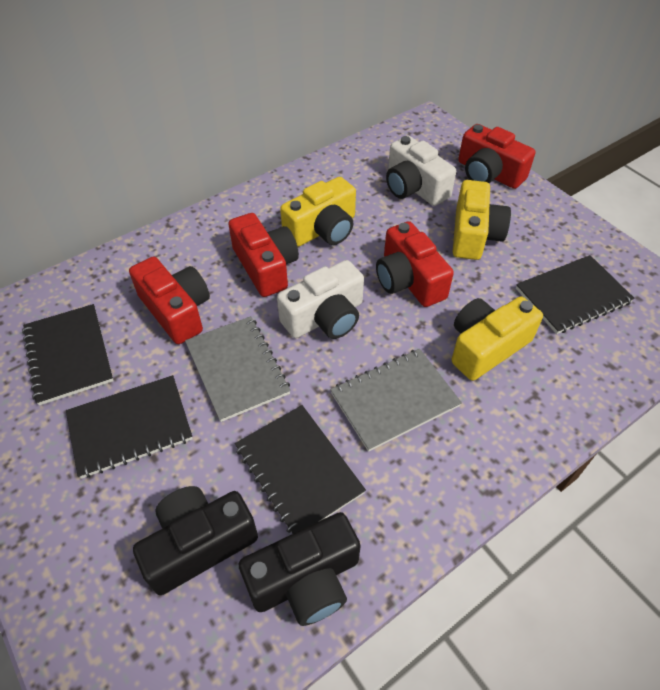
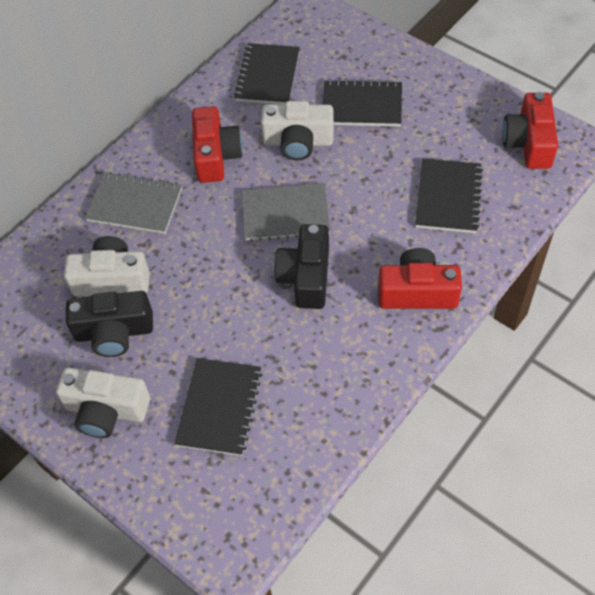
red camera: [129,257,210,344] [228,213,299,297] [376,221,454,307] [458,124,536,189] = 4 -> [192,106,243,183] [378,248,462,309] [502,92,558,169] = 3
white camera: [277,260,364,339] [386,136,456,206] = 2 -> [56,368,150,438] [64,236,150,297] [261,101,334,160] = 3
yellow camera: [280,177,356,247] [452,296,543,381] [453,180,511,260] = 3 -> none = 0

